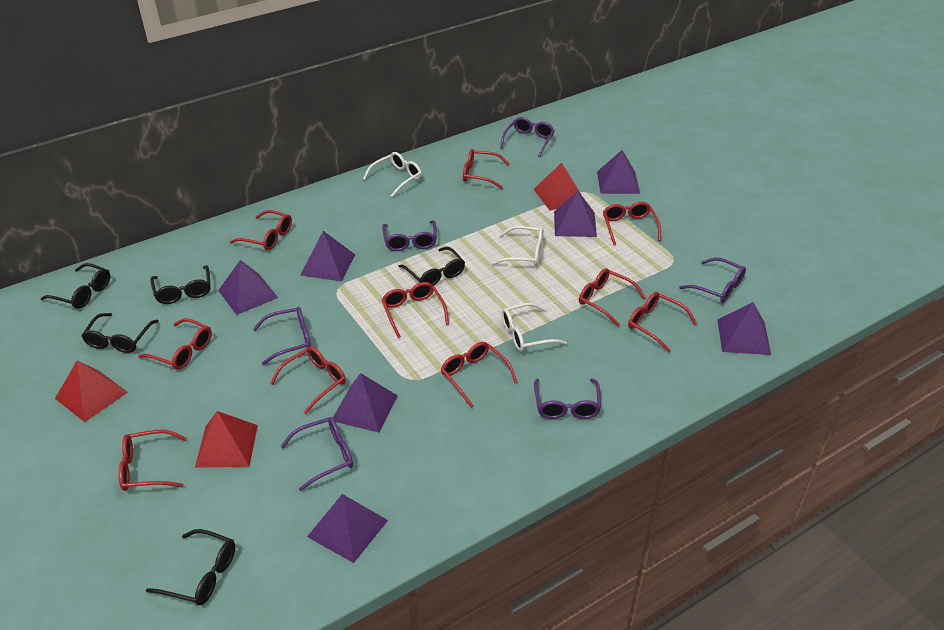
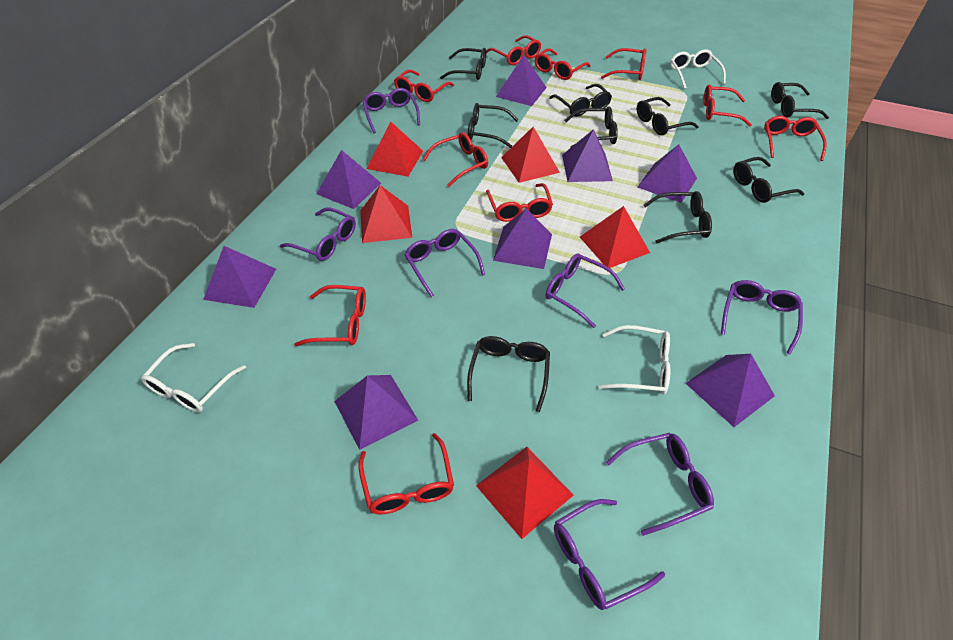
black glasses: [41,263,110,309] [82,313,159,353] [146,529,235,605] [150,265,211,304] [399,247,465,285] = 5 -> [440,48,486,80] [467,336,550,413] [468,103,518,148] [549,84,612,117] [564,106,618,147] [637,97,699,135] [643,191,712,243] [733,157,805,203] [771,82,829,119] = 9
purple glasses: [253,307,311,365] [280,417,353,491] [382,220,437,251] [500,117,555,157] [534,379,601,419] [679,258,746,303] = 6 -> [280,207,356,261] [363,88,420,133] [404,229,485,297] [545,253,625,328] [554,499,665,610] [606,433,714,536] [721,280,803,354] = 7
purple pyramid: [218,260,278,315] [300,231,355,281] [307,494,388,563] [333,373,398,433] [554,191,597,237] [597,150,640,194] [717,302,771,355] = 7 -> [203,246,276,308] [317,150,381,209] [334,375,418,450] [493,209,552,269] [496,55,547,106] [562,129,613,182] [638,144,697,203] [685,354,775,427] = 8
red pyramid: [55,361,128,422] [195,411,258,468] [533,163,581,210] = 3 -> [360,185,412,243] [367,121,423,177] [476,447,574,539] [501,127,560,183] [580,206,650,268] = 5

